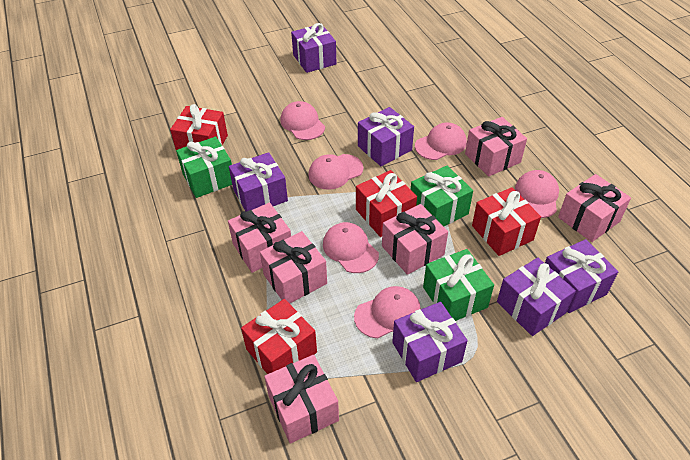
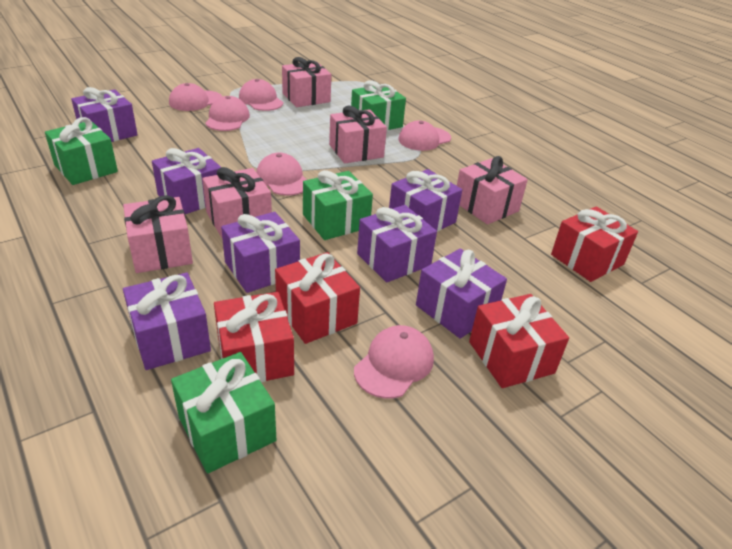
green gift: [176,137,232,198] [411,166,473,226] [423,249,494,321] = 3 -> [45,117,118,185] [171,352,276,473] [303,170,373,240] [351,80,406,130] = 4
pink gift: [228,203,291,273] [260,231,327,304] [264,355,339,443] [382,204,448,275] [465,117,527,177] [558,174,631,242] = 6 -> [123,195,193,273] [202,167,272,238] [282,57,331,107] [329,106,387,164] [457,156,528,225] = 5
purple gift: [229,152,288,212] [291,23,337,73] [358,107,414,166] [392,302,468,382] [497,257,576,336] [545,239,618,313] = 6 -> [71,87,138,142] [123,272,211,370] [152,148,221,214] [221,212,300,293] [357,205,437,283] [389,169,462,232] [416,248,507,339] = 7

